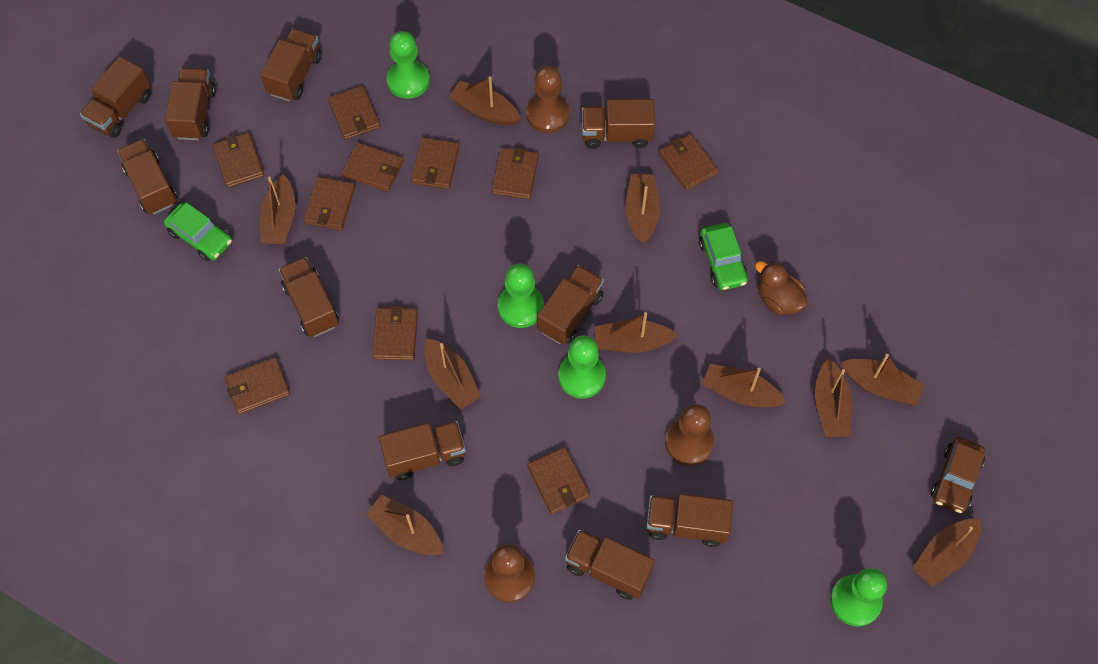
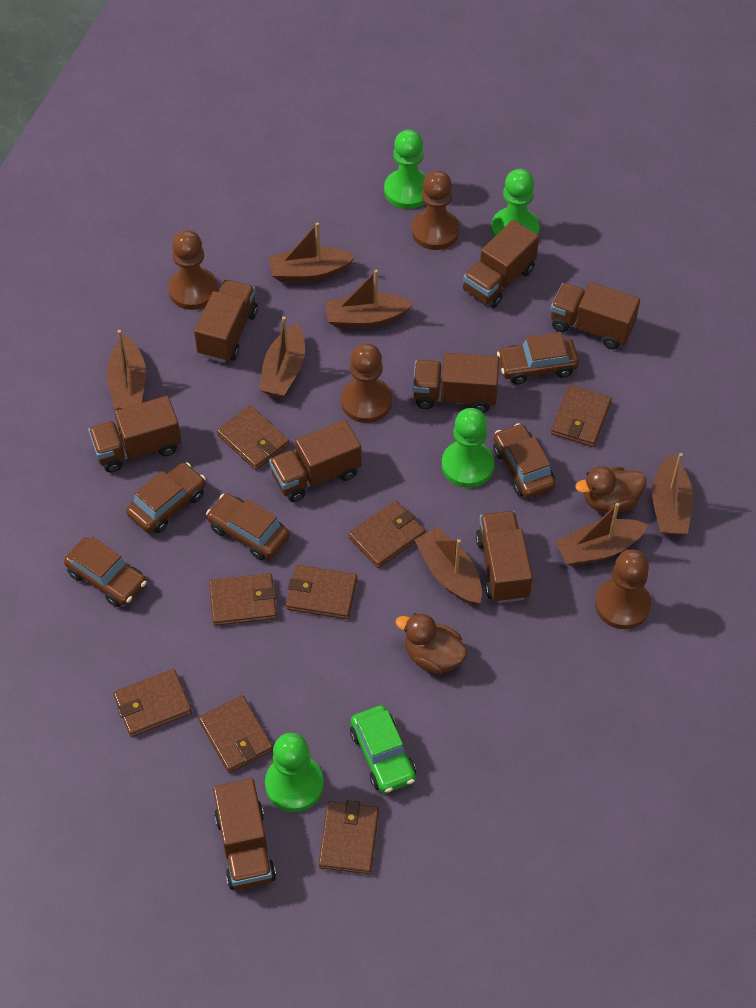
brown boat: [260,174,295,244] [366,495,444,555] [424,338,481,409] [449,76,521,125] [595,312,678,353] [625,174,660,244] [702,364,787,408] [815,358,852,437] [841,354,924,406] [912,519,981,587] = 10 -> [107,330,146,410] [259,316,305,398] [269,222,356,282] [325,270,414,328] [414,527,482,605] [555,503,648,566] [652,453,693,535] = 7
brown car: [931,437,985,513] = 1 -> [64,537,147,607] [126,462,206,533] [206,494,290,560] [493,423,556,498] [497,332,579,384] = 5
brown duck: [755,261,808,315] = 1 -> [395,613,468,674] [575,466,647,512] = 2
brown pawn: [484,544,535,603] [526,66,570,133] [665,404,714,466] = 3 -> [168,230,218,310] [341,343,392,423] [411,170,460,250] [595,549,651,629] = 4
brown truck: [80,56,151,138] [117,139,178,214] [165,68,216,140] [260,28,322,101] [279,257,339,337] [379,421,466,480] [537,265,604,345] [565,529,655,600] [582,99,655,149] [646,494,733,547] = 10 -> [88,396,181,473] [194,279,258,362] [213,778,276,890] [269,420,362,502] [413,353,499,413] [463,220,539,308] [476,511,533,603] [551,282,640,349] = 8
brown wallet: [213,133,264,188] [225,357,290,414] [303,177,355,230] [328,86,381,140] [342,142,404,192] [372,306,418,360] [411,137,460,189] [492,147,539,199] [527,447,590,514] [659,134,719,191] = 10 -> [113,669,192,737] [199,695,273,773] [209,573,277,626] [217,405,290,470] [286,565,357,619] [318,800,379,874] [349,500,425,568] [551,385,612,447] = 8
green car: [164,202,232,261] [699,223,748,290] = 2 -> [350,705,416,793] = 1

